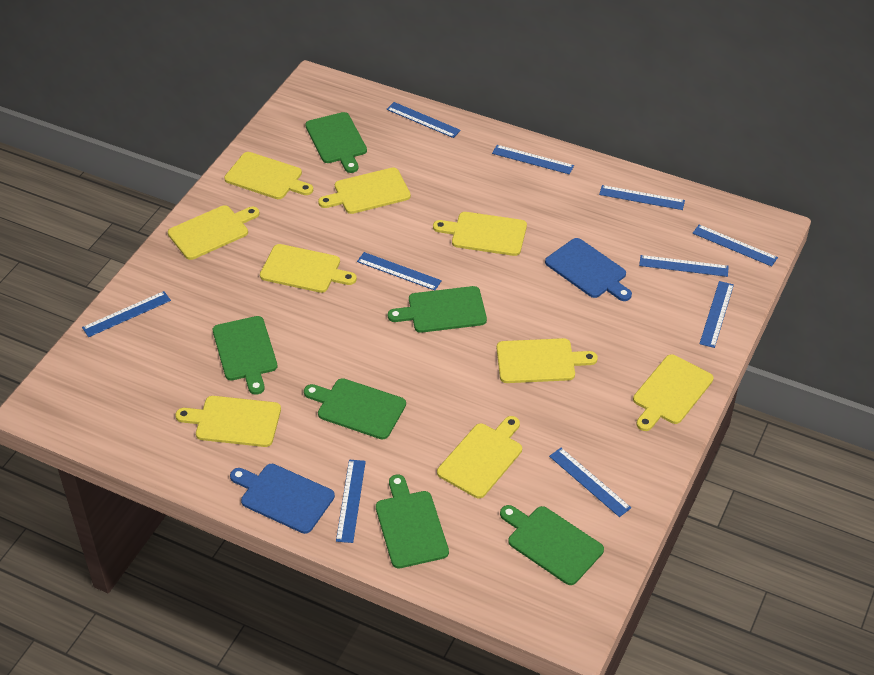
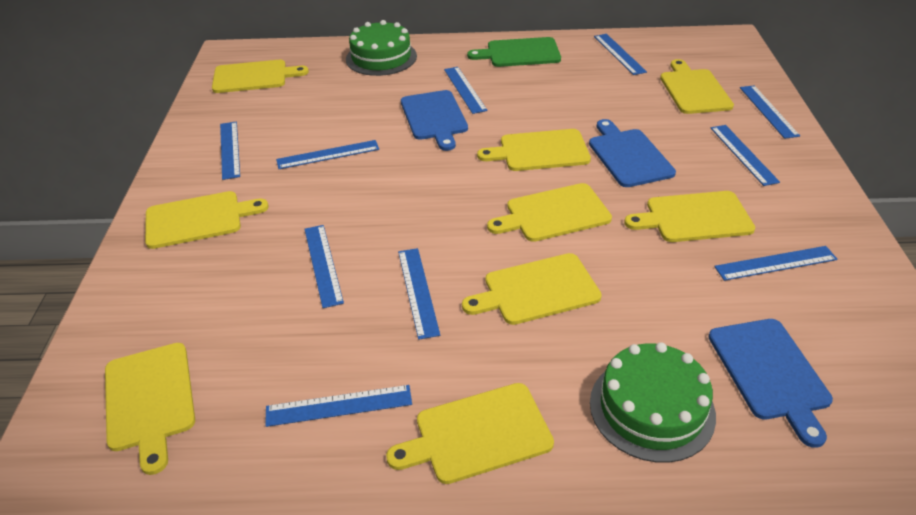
blue cutting board: [230,464,335,534] [545,238,632,301] = 2 -> [401,90,468,151] [589,119,676,187] [709,319,833,448] = 3
green cake: none = 0 -> [346,20,417,76] [590,342,716,463] = 2
green cutting board: [213,316,277,395] [304,378,406,439] [305,112,367,173] [376,474,449,568] [388,286,487,333] [500,505,604,585] = 6 -> [467,37,561,67] = 1

